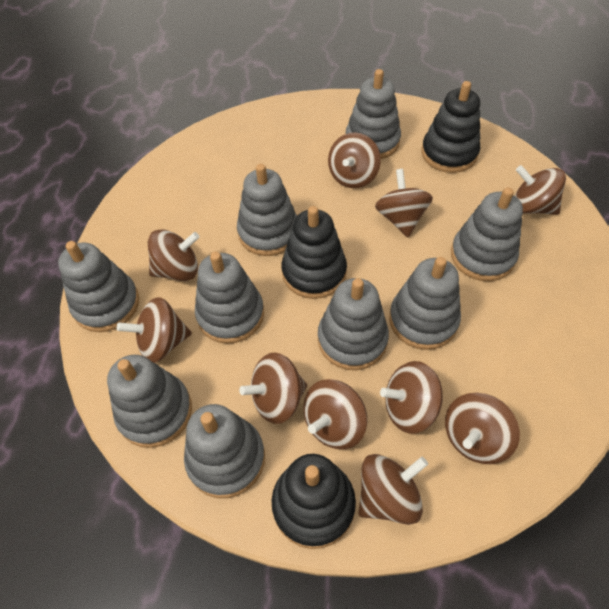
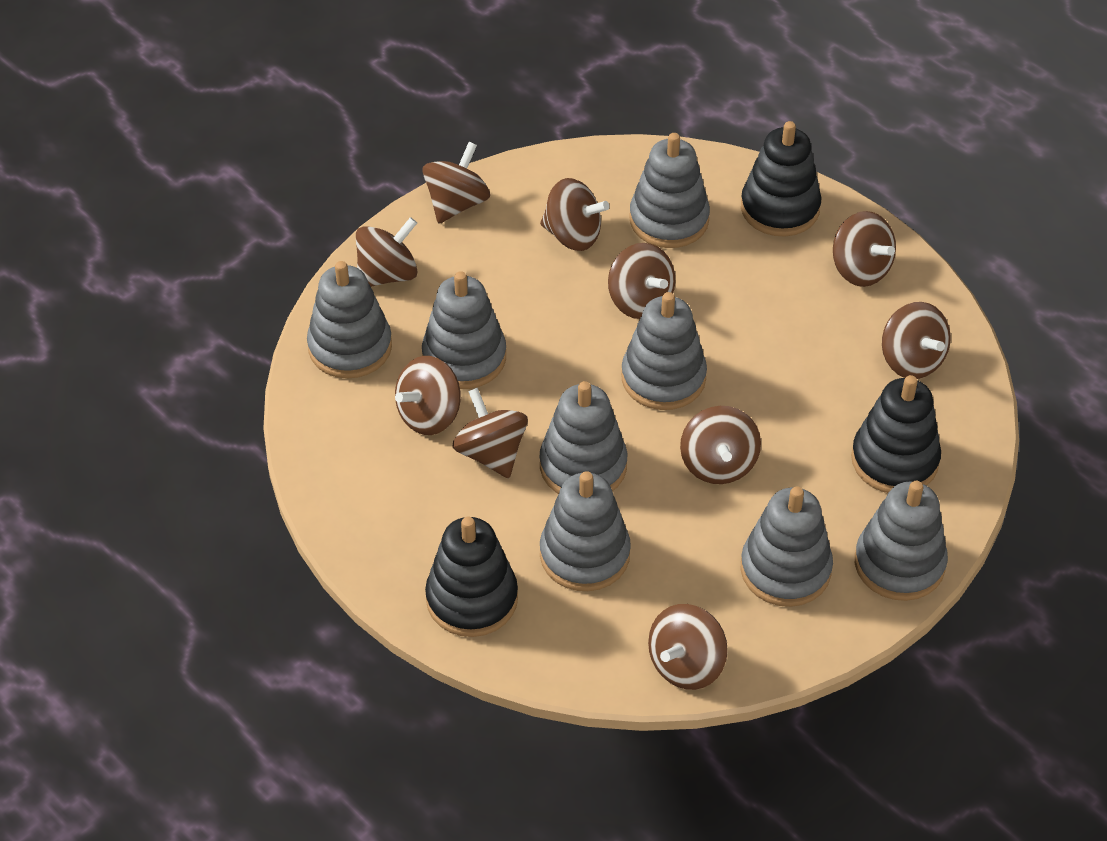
grey stacking toy: [58,241,139,332] [107,355,192,448] [184,404,265,498] [195,252,264,344] [237,164,297,256] [318,278,389,370] [346,69,401,159] [389,257,461,350] [451,187,523,281] = 9 -> [307,261,392,379] [422,271,506,389] [539,381,627,494] [540,471,631,591] [621,292,707,410] [629,133,710,248] [740,486,833,607] [855,481,948,601] = 8

